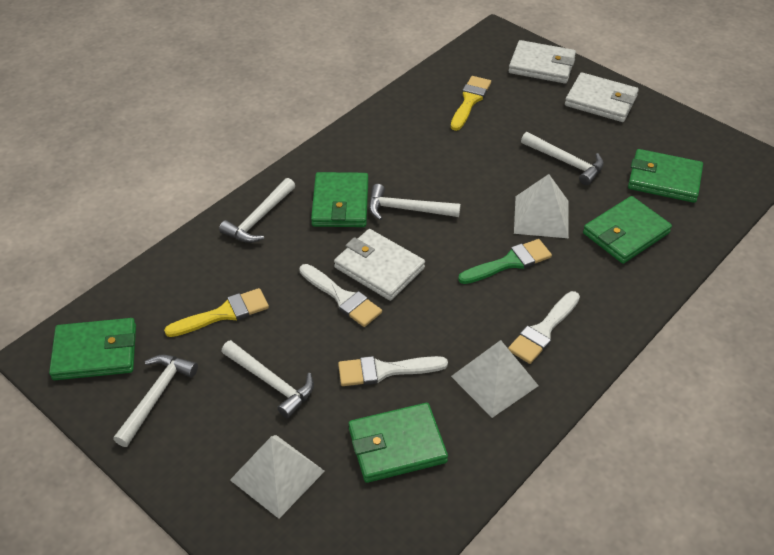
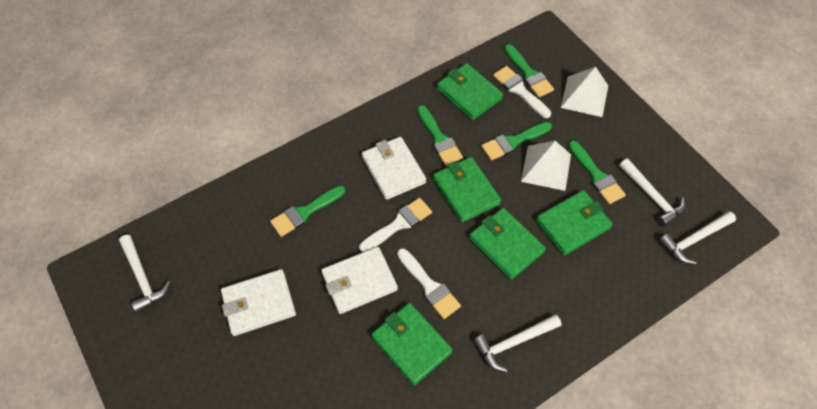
green brush: [458,239,552,284] = 1 -> [270,185,345,237] [417,105,463,166] [481,122,552,161] [504,44,554,97] [568,141,626,204] = 5
white hammer: [113,355,198,447] [219,178,295,243] [221,340,314,419] [369,184,460,220] [521,132,604,185] = 5 -> [119,235,170,313] [473,315,562,372] [619,158,686,227] [659,211,736,265] = 4
white pyramid: [230,435,325,519] [451,340,539,418] [514,174,569,238] = 3 -> [521,141,571,191] [561,67,608,117] = 2
yellow brush: [164,288,269,337] [451,76,491,131] = 2 -> none = 0

